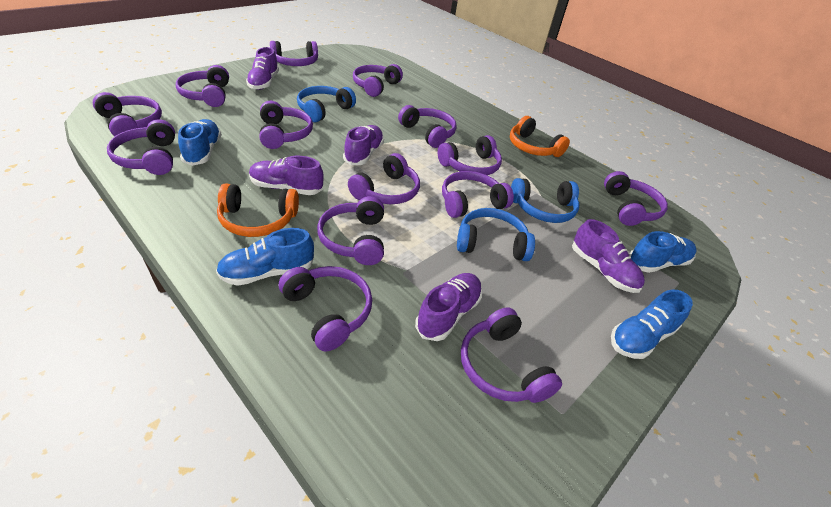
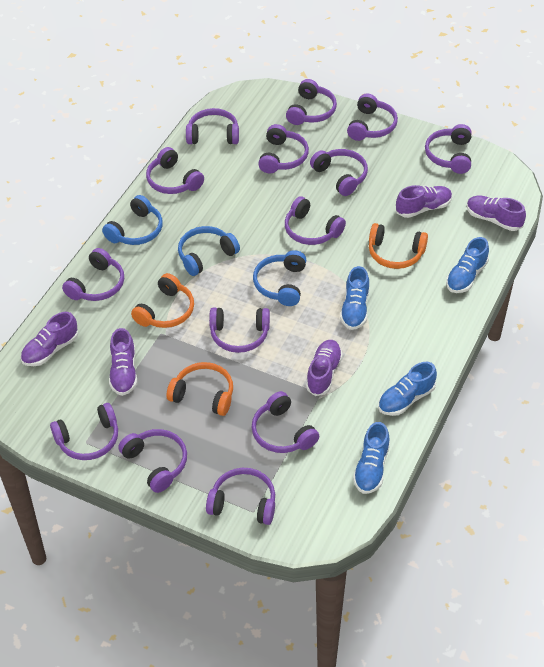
orange headphones: [217,183,299,237] [510,116,570,157] = 2 -> [131,273,194,328] [167,362,233,416] [369,223,428,269] = 3

